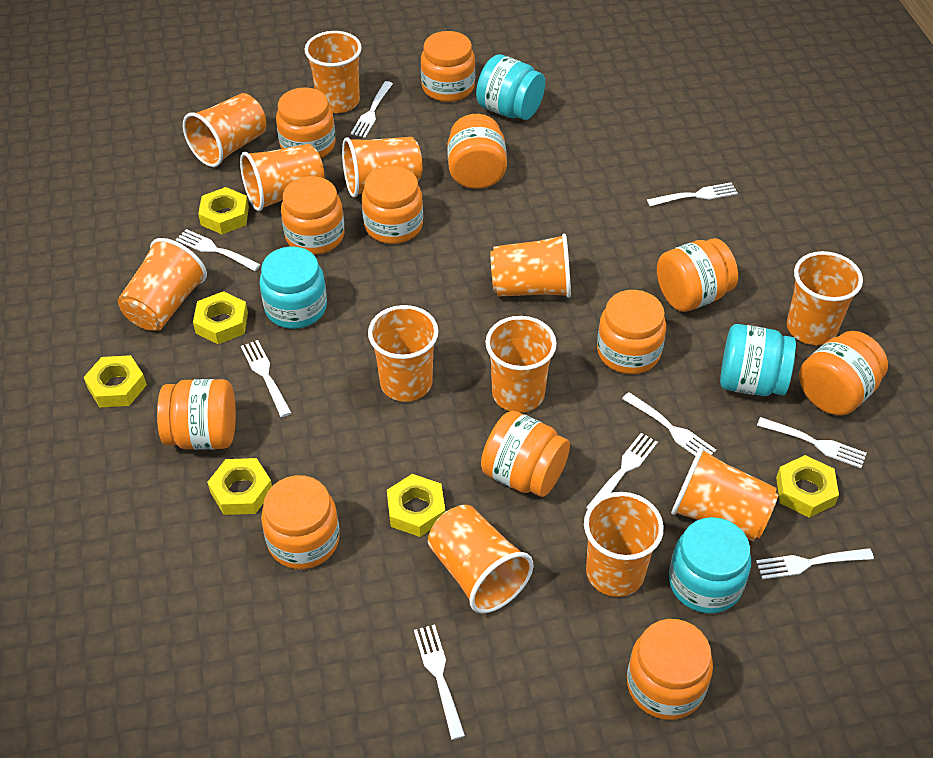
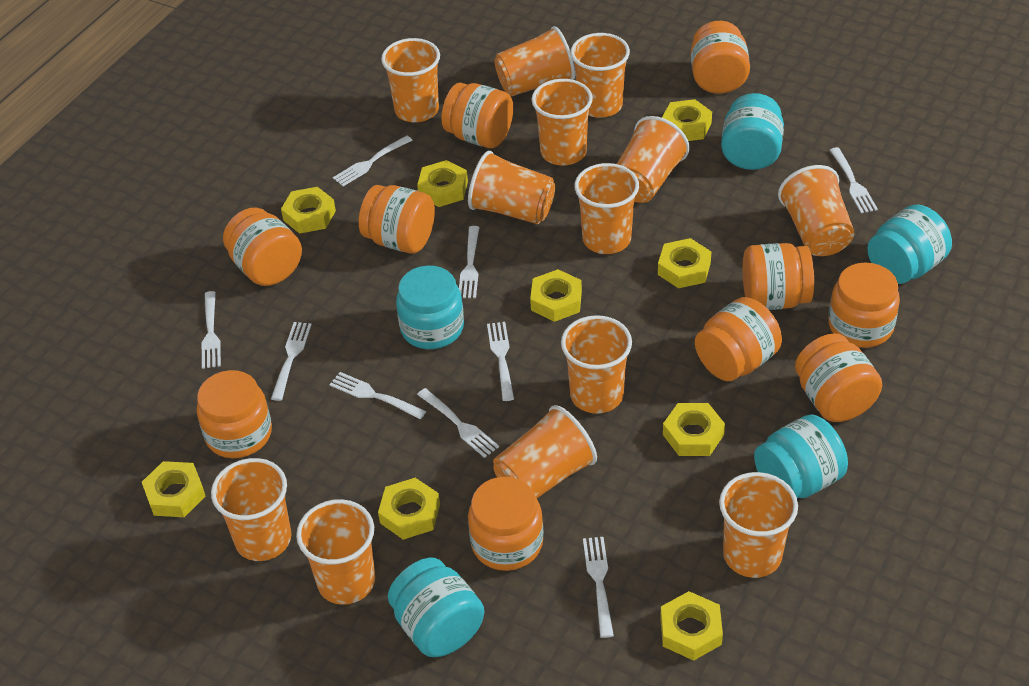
orange cup: [118,238,207,331] [183,93,267,167] [240,144,325,211] [304,31,362,113] [342,137,422,197] [368,305,439,402] [428,505,533,613] [485,316,557,413] [490,233,571,298] [584,492,664,597] [671,447,778,541] [787,251,863,345] = 12 -> [211,458,291,561] [296,499,375,605] [381,38,440,122] [468,151,555,224] [493,405,597,499] [494,26,575,96] [532,79,593,165] [561,315,632,414] [570,33,630,118] [574,163,639,254] [617,116,689,203] [719,472,798,578] [778,165,854,256] = 13
orange jar: [157,379,236,450] [261,475,340,569] [276,87,336,158] [281,176,344,255] [362,166,423,244] [421,31,475,102] [447,114,507,189] [481,411,570,497] [597,290,666,374] [627,619,713,720] [657,238,738,312] [799,331,888,416] = 12 -> [197,370,272,458] [223,208,302,286] [359,185,435,254] [441,82,513,148] [468,477,544,571] [691,21,750,94] [695,297,782,381] [743,243,814,310] [795,333,882,422] [828,263,900,348] = 10
turquoise jar: [259,247,327,329] [476,54,545,120] [669,517,751,614] [720,324,796,396] = 4 -> [388,558,484,657] [396,266,464,349] [721,93,784,170] [754,414,848,498] [867,204,952,284] = 5
yellow nut: [84,355,147,407] [193,291,248,344] [198,187,249,234] [207,458,272,515] [387,474,445,537] [776,455,839,518] = 6 -> [142,461,206,517] [281,187,336,234] [378,478,440,540] [417,160,468,207] [530,269,582,322] [658,238,711,288] [660,591,723,661] [662,99,712,141] [663,403,725,456] = 9

